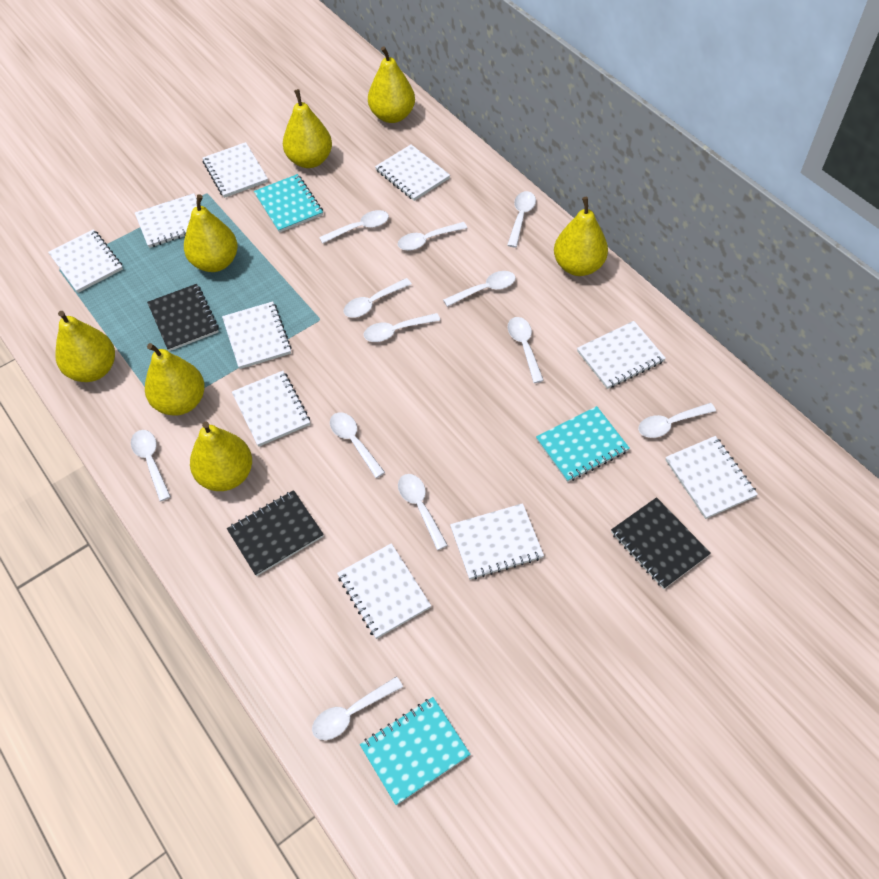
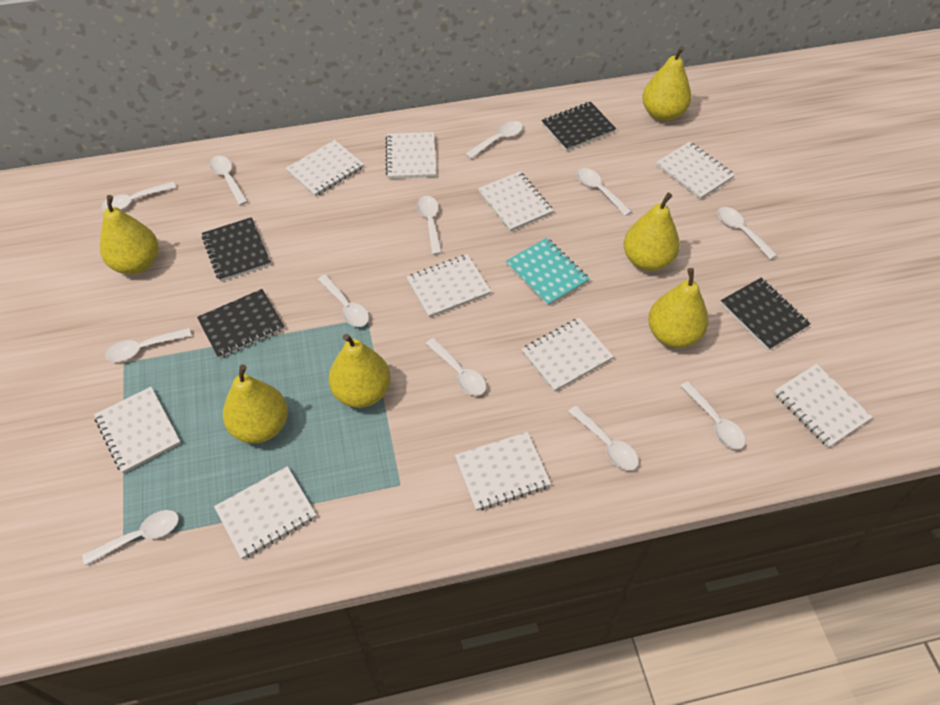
black notebook: [147,284,219,351] [227,490,324,576] [611,497,711,589] = 3 -> [197,289,284,359] [202,217,271,282] [542,102,616,151] [720,278,811,351] = 4
turquoise notebook: [254,174,323,233] [360,697,471,805] [536,406,630,482] = 3 -> [506,238,590,306] = 1
yellow pear: [55,311,115,382] [145,343,205,415] [184,194,238,272] [190,422,252,491] [283,89,332,168] [368,46,415,123] [554,197,608,276] = 7 -> [100,195,159,274] [223,365,288,444] [328,334,391,408] [624,193,680,271] [642,46,691,121] [648,268,709,348] = 6

